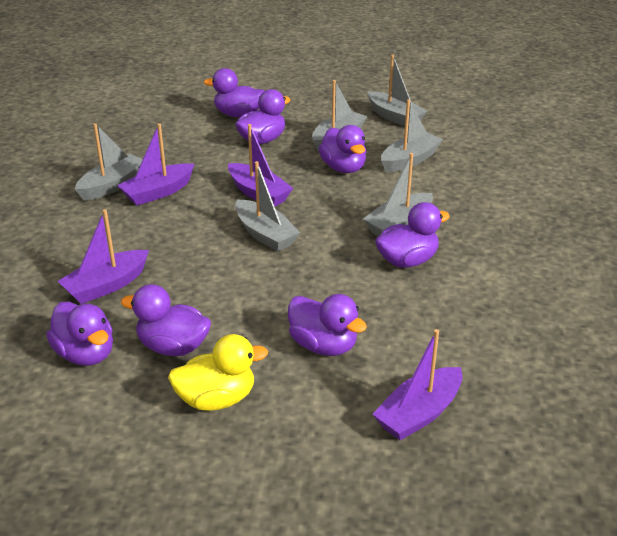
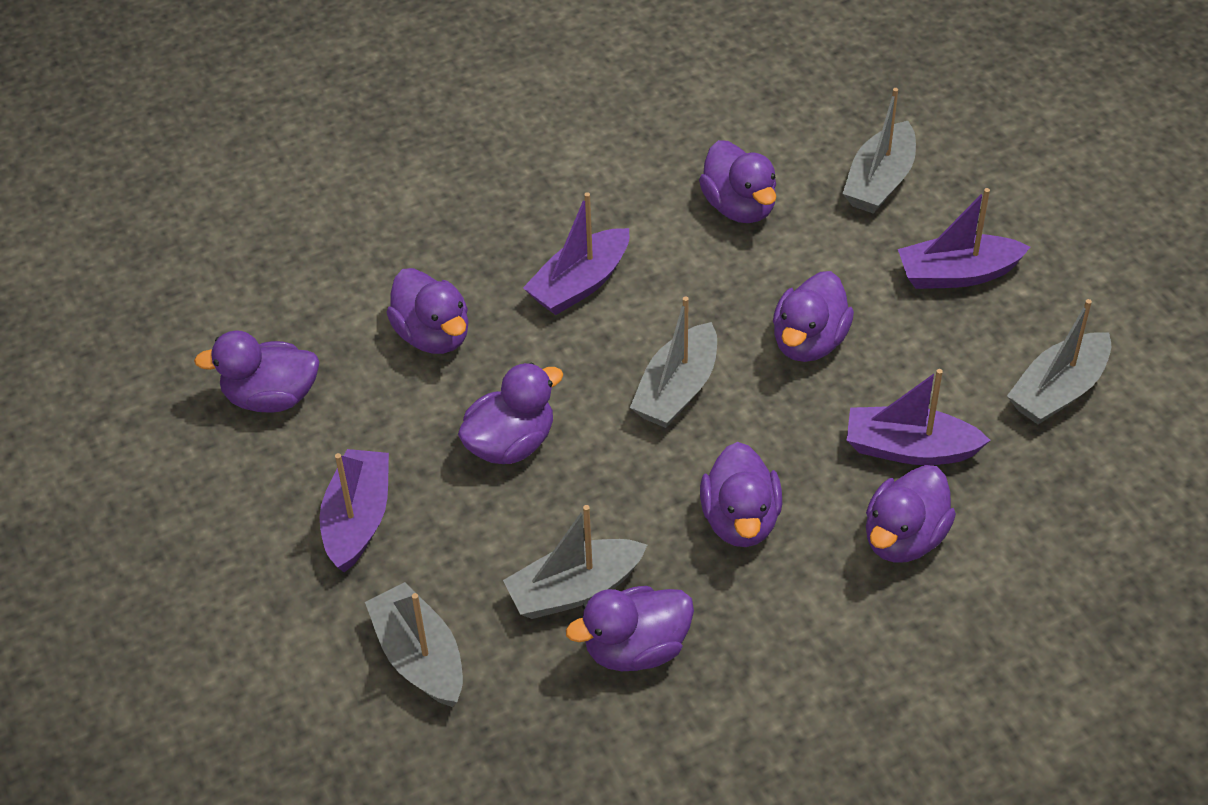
grey boat: [75,123,143,201] [235,161,300,252] [312,80,367,151] [363,153,433,236] [368,54,427,126] [381,99,443,172] = 6 -> [365,582,463,707] [503,505,647,619] [630,297,717,428] [842,88,916,214] [1007,299,1111,425] = 5
purple duck: [46,302,113,366] [121,284,211,356] [204,68,264,117] [235,89,291,144] [288,294,367,356] [319,125,366,173] [375,202,450,268] = 7 -> [194,330,319,412] [386,268,469,354] [458,363,564,464] [566,586,694,671] [699,140,776,223] [700,442,782,547] [773,271,854,362] [866,465,956,563] = 8
yellow duck: [168,334,268,411] = 1 -> none = 0

